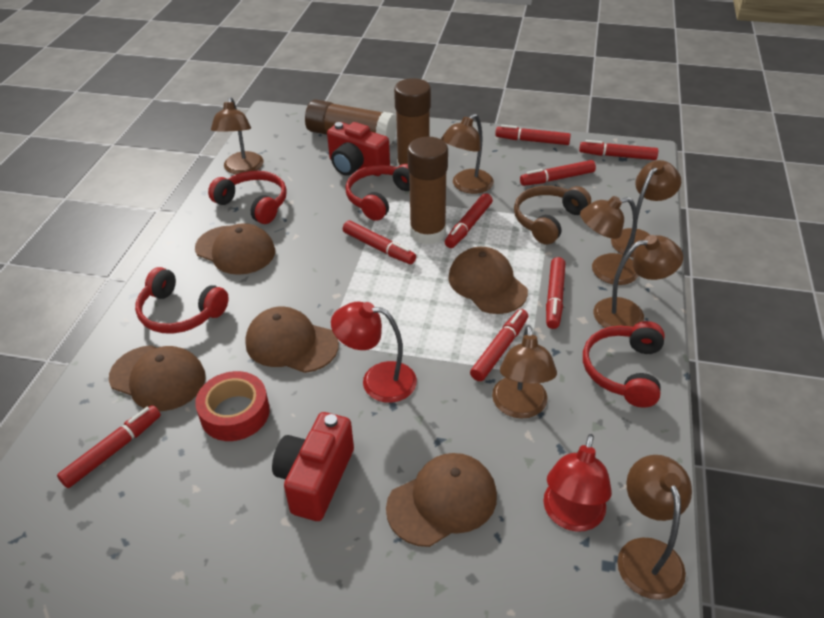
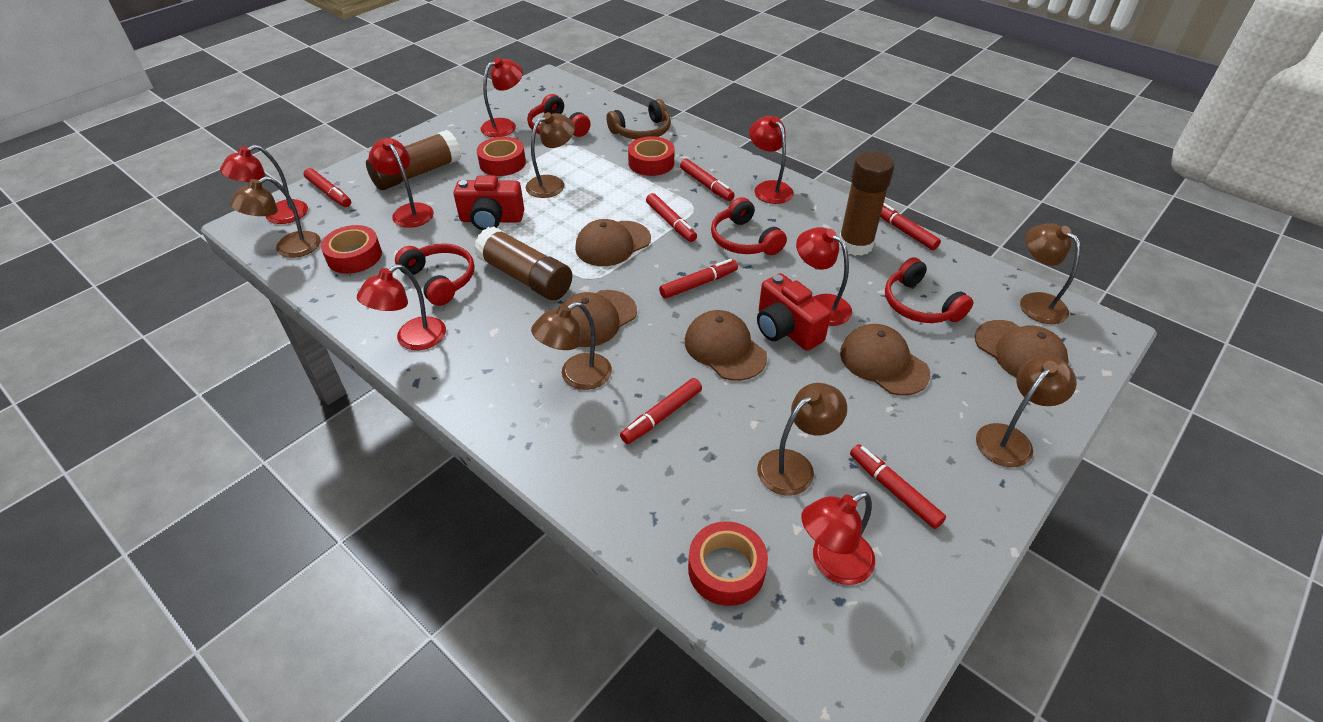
brown lamp: [211,97,263,174] [441,114,494,194] [492,325,557,419] [580,196,639,285] [594,235,683,328] [611,160,681,258] [617,455,692,600] = 7 -> [230,176,321,258] [526,112,575,198] [531,302,612,390] [757,383,847,496] [976,355,1076,467] [1020,223,1080,324] = 6
red lamp: [331,302,417,403] [543,434,612,532] = 2 -> [220,145,308,224] [357,264,446,350] [369,138,434,228] [480,58,523,137] [749,116,794,204] [796,227,852,326] [801,492,875,585] = 7
red marker: [57,405,161,488] [343,220,416,264] [445,193,493,248] [470,309,528,381] [495,125,571,145] [520,160,596,186] [546,257,565,329] [579,140,658,160] = 8 -> [304,168,351,207] [620,378,702,444] [646,193,697,242] [659,259,738,299] [680,159,735,201] [850,444,946,529] [880,203,941,250] = 7
red tape: [195,371,270,441] = 1 -> [321,225,382,274] [477,136,526,176] [628,136,674,176] [688,521,768,606] = 4

